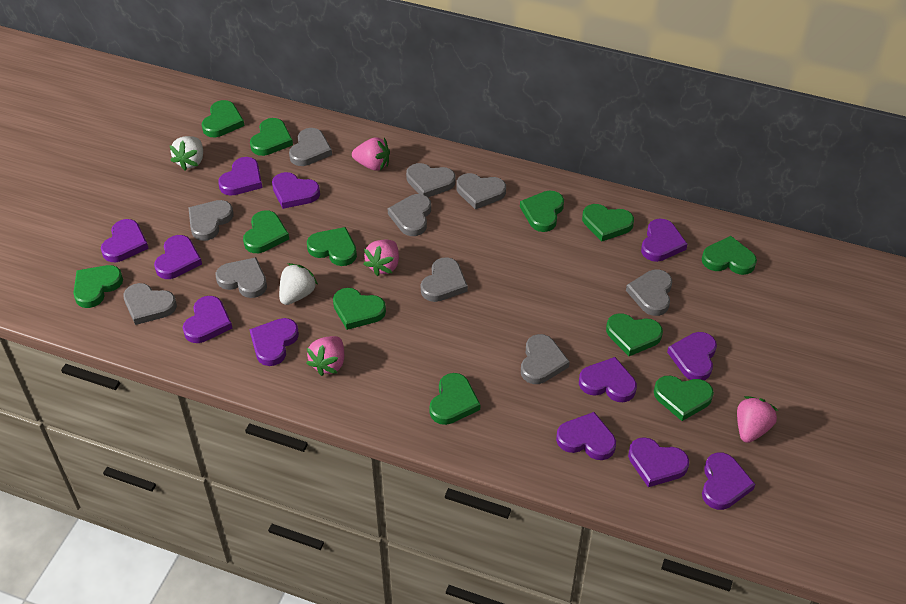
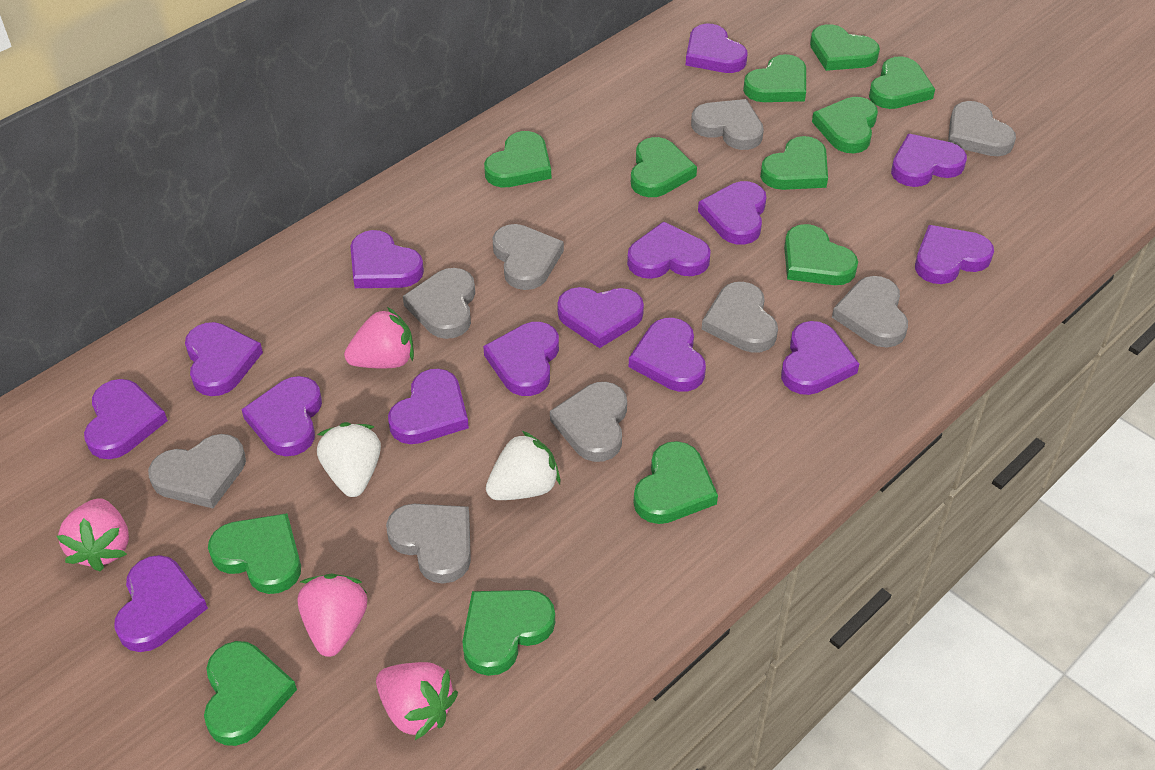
grey heart: [123,283,177,325] [188,200,233,241] [216,257,267,298] [289,128,332,166] [388,194,431,236] [406,163,456,197] [421,257,468,302] [456,173,506,209] [521,334,570,384] [626,269,672,316] = 10 -> [148,434,246,508] [386,504,471,584] [403,268,475,339] [492,224,564,290] [550,382,627,462] [691,99,764,150] [702,282,778,353] [832,276,908,347] [948,101,1016,156] = 9
purple heart: [101,219,149,262] [154,235,202,279] [183,296,233,343] [218,157,262,196] [249,318,299,366] [272,172,320,209] [556,412,616,460] [579,357,637,402] [628,437,689,487] [641,219,687,262] [667,332,717,380] [702,452,755,510] = 12 -> [84,379,168,459] [114,555,208,652] [185,322,263,396] [241,376,322,456] [350,230,424,288] [388,369,469,444] [483,322,559,396] [557,287,644,348] [627,221,711,279] [629,318,706,392] [686,24,747,73] [698,181,767,245] [781,321,859,395] [891,134,967,187] [915,225,994,284] = 15

